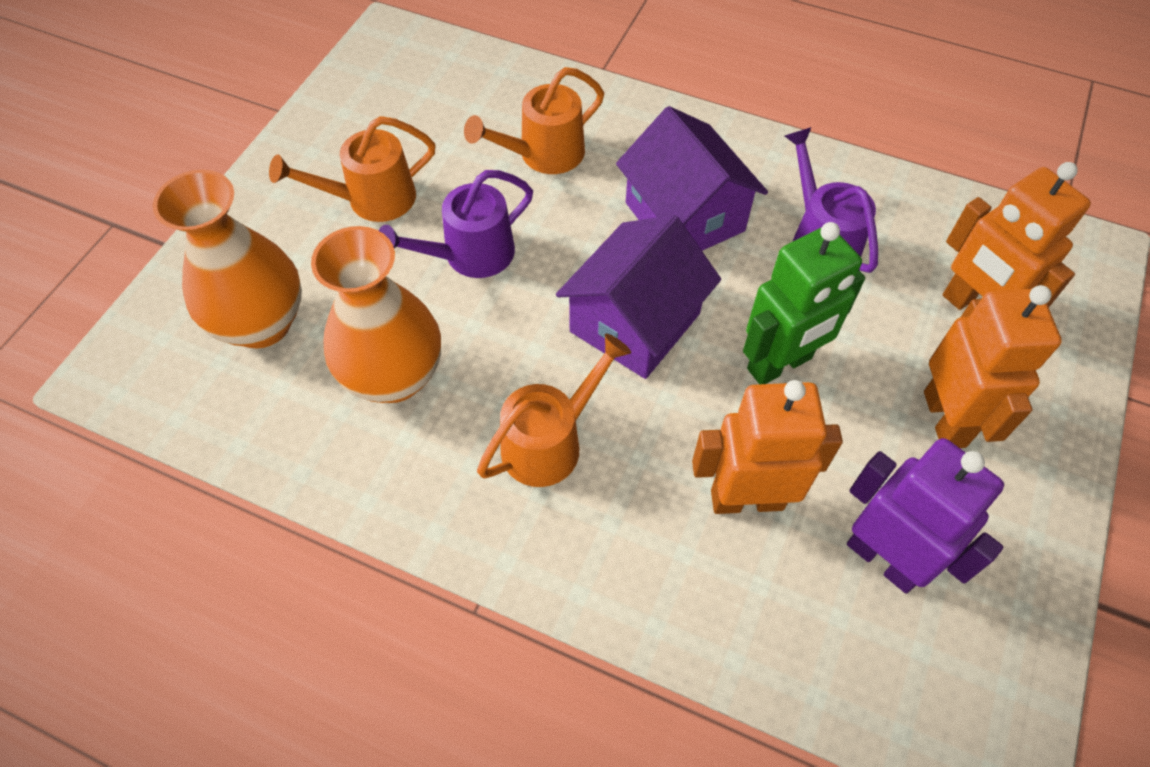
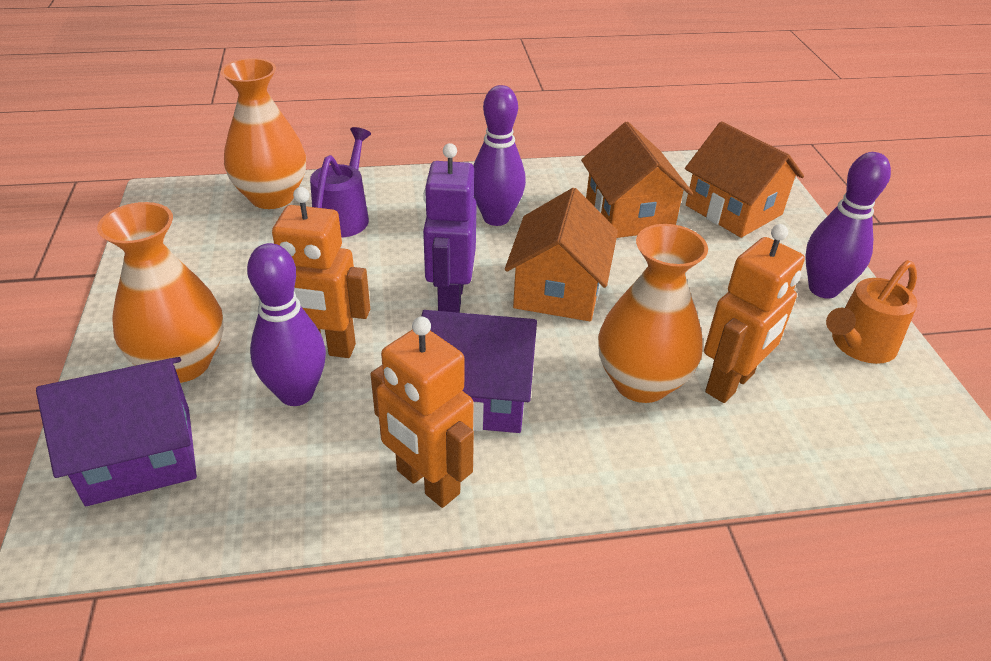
green robot: [743,222,865,384] = 1 -> none = 0
orange house: none = 0 -> [505,188,618,321] [581,122,693,238] [685,121,804,238] = 3
orange vase: [153,170,302,349] [311,226,441,403] = 2 -> [97,202,224,383] [221,58,306,209] [598,224,708,403] = 3
orange watering can: [269,116,436,222] [464,67,604,174] [477,334,631,487] = 3 -> [826,260,917,364] = 1
purple bowling pin: none = 0 -> [247,243,326,406] [473,85,526,226] [805,152,891,299] = 3
purple watering can: [379,170,533,278] [785,127,878,273] = 2 -> [310,127,371,238] = 1

